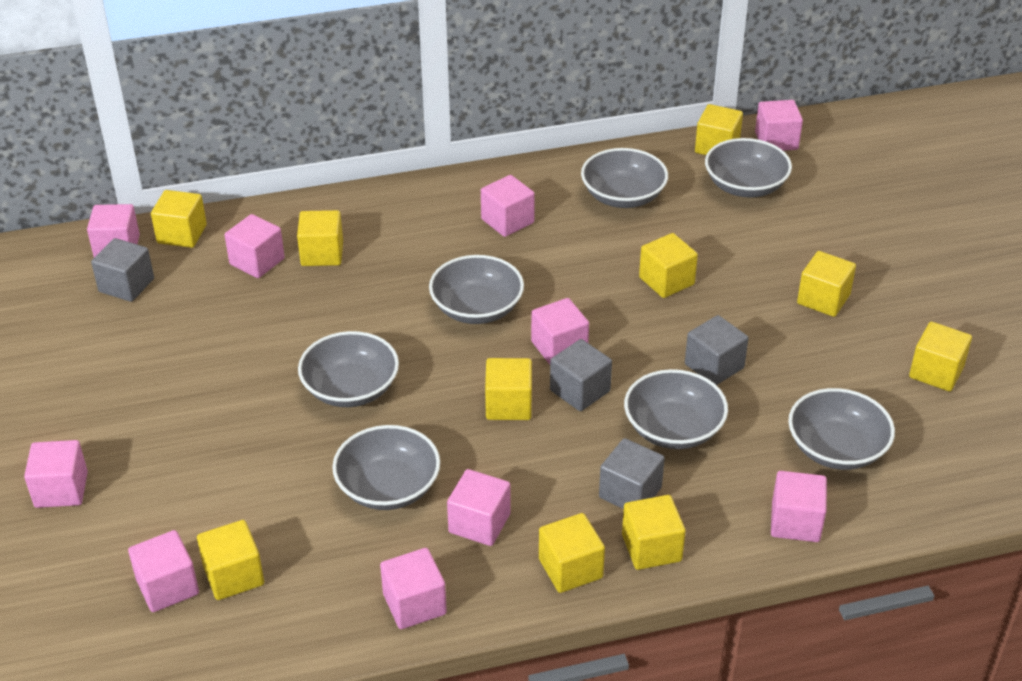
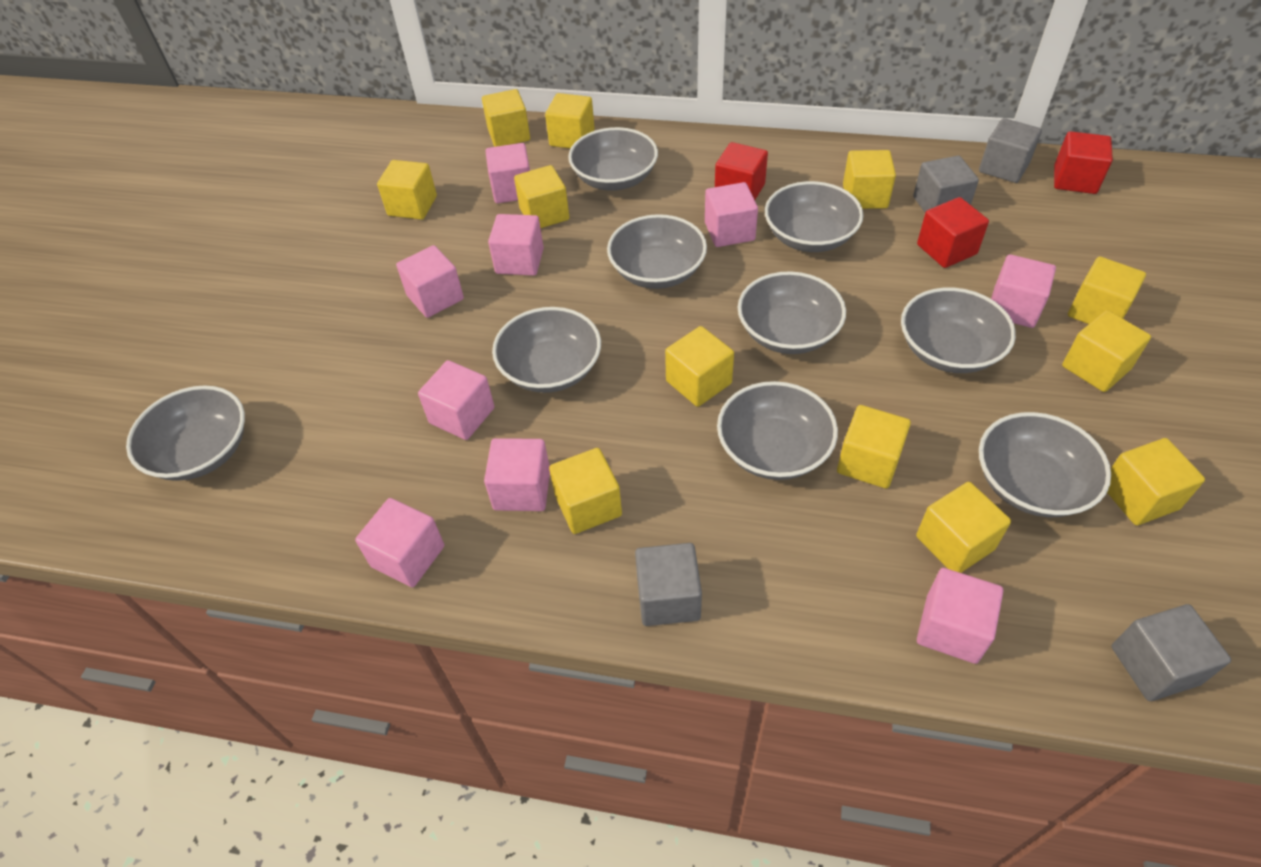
grey bowl: [298,331,399,407] [332,425,440,510] [429,255,524,324] [581,148,668,208] [624,369,728,449] [705,138,792,198] [788,388,895,470] = 7 -> [126,385,245,481] [492,307,601,393] [568,127,658,191] [607,214,707,289] [717,381,838,480] [738,271,846,354] [765,181,864,252] [901,288,1016,373] [979,412,1111,517] = 9
pink cube: [24,440,88,508] [87,204,140,257] [128,530,199,612] [225,214,285,278] [380,548,447,629] [447,469,511,546] [481,175,535,237] [531,298,589,365] [755,100,803,151] [771,471,827,542] = 10 -> [355,498,444,587] [396,245,464,318] [418,360,494,440] [484,438,550,511] [485,143,530,203] [488,214,544,276] [705,182,758,247] [917,568,1003,664] [991,254,1056,328] = 9
red cube: none = 0 -> [715,142,768,200] [917,197,989,268] [1054,131,1113,194] = 3
yellow cube: [151,190,207,248] [197,520,264,600] [297,210,343,266] [485,358,532,420] [539,513,605,593] [622,495,686,570] [639,233,698,298] [695,104,743,155] [797,251,856,317] [909,322,972,391] = 10 -> [377,160,437,220] [482,89,530,147] [514,165,569,228] [545,93,595,149] [549,448,622,534] [665,326,734,407] [837,405,911,489] [843,150,896,209] [916,482,1011,573] [1062,310,1151,392] [1068,257,1146,324] [1107,438,1205,525] = 12

